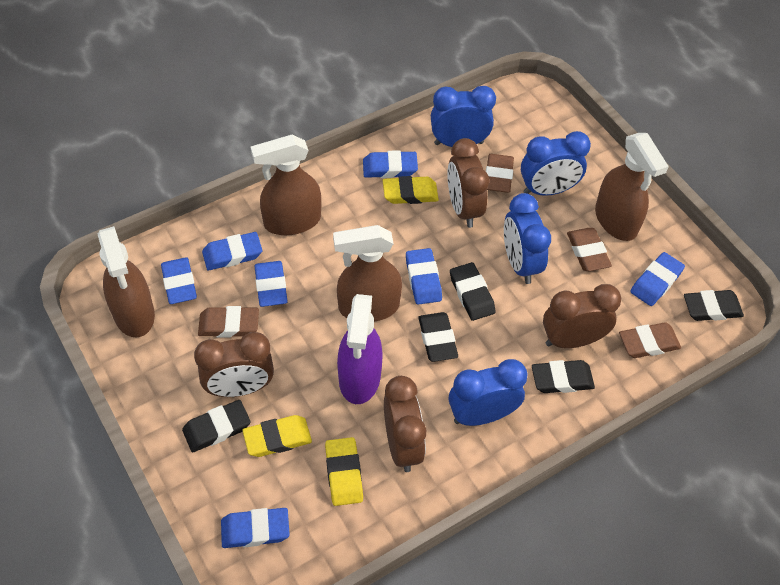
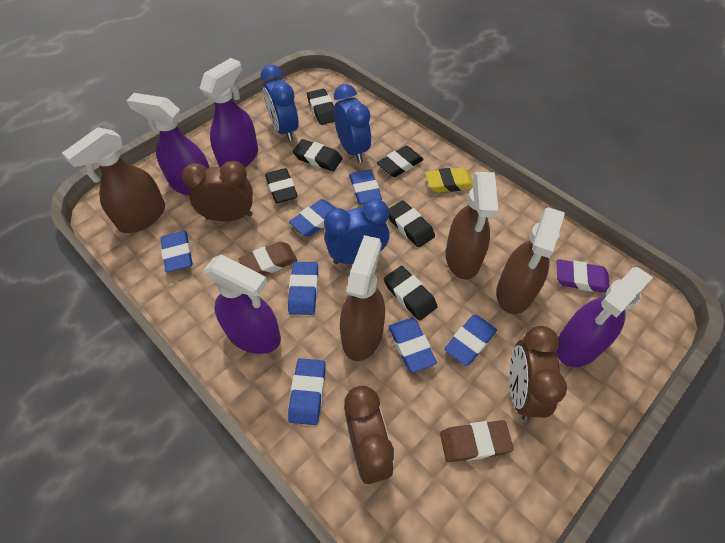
black eraser: [182,400,251,452] [419,312,458,362] [450,262,496,321] [532,360,595,393] [684,290,744,321] = 5 -> [265,168,298,203] [293,139,342,171] [307,89,335,125] [377,146,424,177] [384,266,438,321] [389,200,435,248] = 6
blue clock: [431,86,496,147] [449,359,528,426] [504,193,551,284] [521,131,591,196] = 4 -> [260,65,298,141] [324,199,390,264] [334,84,371,162] = 3
brown clock: [194,332,274,397] [384,376,426,472] [447,138,489,228] [543,284,621,348] = 4 -> [182,161,253,221] [344,385,394,484] [509,326,567,421] = 3
brown eraser: [198,306,259,338] [486,154,514,193] [567,228,612,271] [619,322,681,358] = 4 -> [238,242,297,275] [440,420,514,462] = 2
purple eraser: none = 0 -> [557,259,610,293] = 1
purple spray bottle: [337,294,383,404] = 1 -> [126,93,210,196] [200,58,258,167] [204,255,281,354] [556,267,653,367] = 4
yellow eraser: [242,415,312,457] [325,437,363,506] [383,176,439,204] = 3 -> [425,168,473,192] = 1

